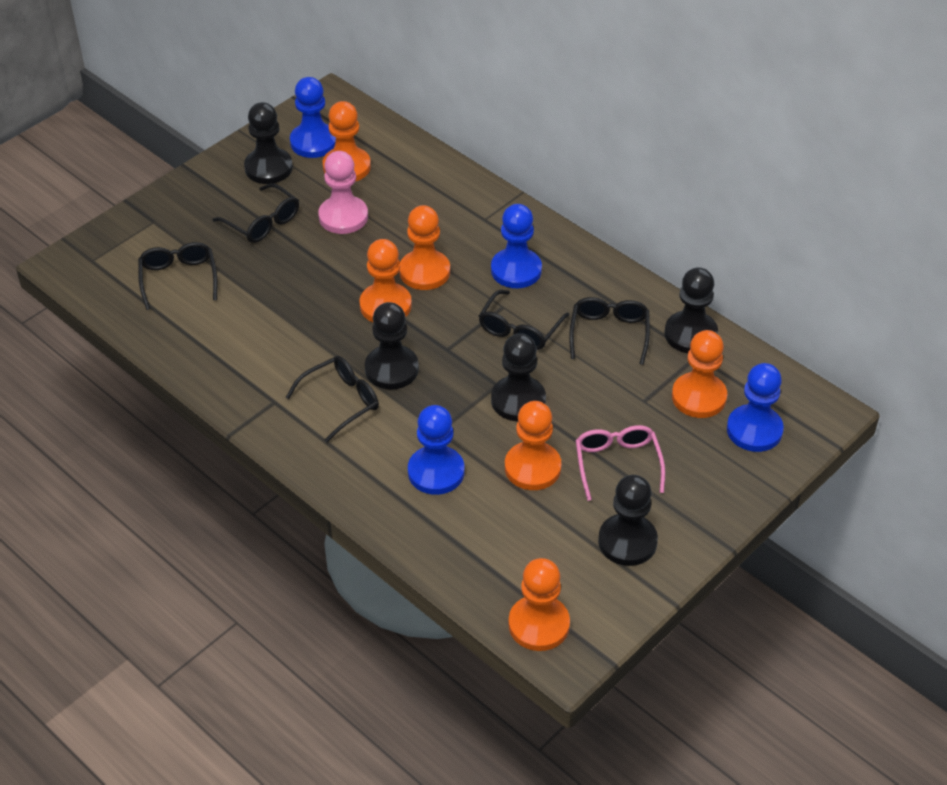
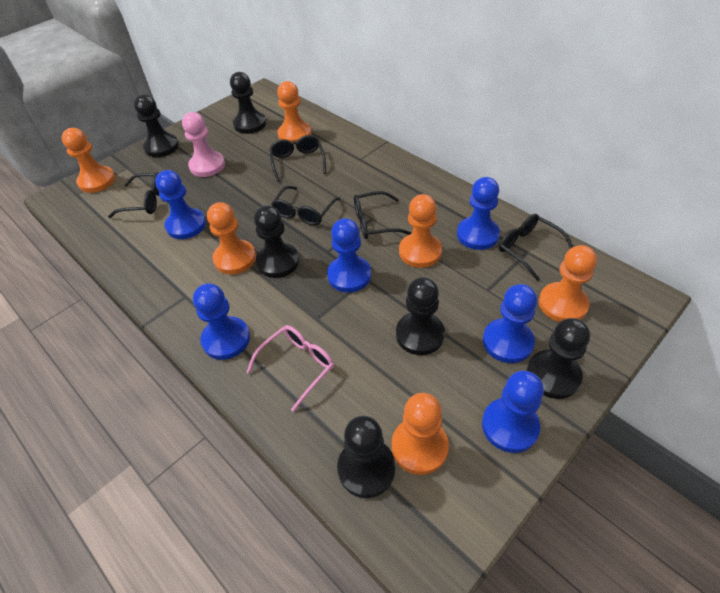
black pawn: [244,102,293,184] [365,302,419,389] [491,333,546,421] [598,475,658,566] [665,267,718,353] = 5 -> [134,94,179,157] [230,72,266,134] [254,205,299,278] [337,416,396,498] [396,277,445,355] [527,318,590,399] = 6
blue pawn: [290,77,336,158] [408,405,464,495] [491,204,542,288] [727,363,784,452] = 4 -> [155,170,206,239] [193,283,250,360] [327,218,371,293] [457,177,500,250] [482,371,544,453] [483,284,537,363] = 6

